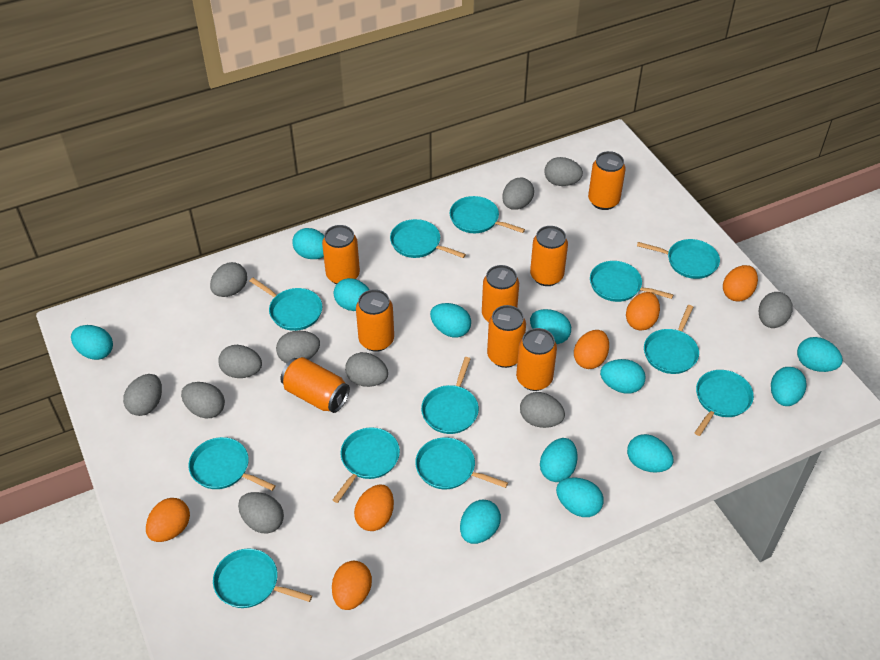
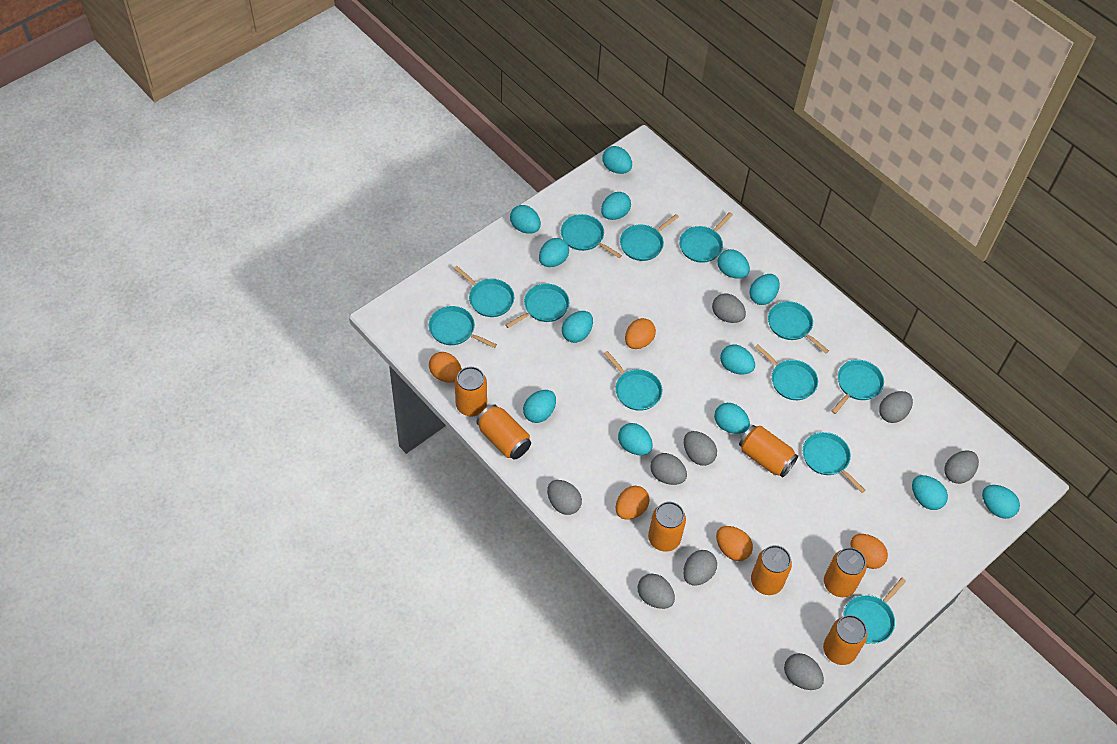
grey egg: [123,374,162,416] [181,382,225,418] [210,262,247,297] [218,345,262,378] [238,492,284,534] [276,331,320,363] [345,352,388,387] [502,178,534,210] [520,392,565,428] [544,157,583,186] [759,292,793,328] = 11 -> [547,480,582,515] [638,573,675,609] [650,453,687,485] [683,550,717,586] [684,431,717,466] [712,294,746,323] [784,653,824,690] [879,391,913,423] [944,451,979,484] = 9
orange can: [280,357,350,413] [322,225,360,284] [356,289,394,352] [482,265,519,323] [487,305,526,368] [516,328,557,391] [530,226,568,286] [588,151,626,210] = 8 -> [455,367,487,417] [476,405,531,460] [648,502,686,552] [739,425,798,477] [751,545,792,595] [823,615,867,665] [824,547,867,597] = 7
orange egg: [146,498,190,542] [332,561,372,610] [354,485,394,531] [574,330,609,369] [626,292,660,330] [723,265,758,302] = 6 -> [429,352,462,383] [616,486,650,520] [625,318,656,349] [716,526,753,561] [850,534,888,569] = 5
turquoise egg: [71,325,113,360] [292,228,324,259] [334,278,370,311] [430,303,471,338] [460,500,501,544] [530,309,571,344] [540,438,577,482] [556,477,604,517] [600,359,646,394] [627,434,674,473] [771,367,806,406] [797,337,843,372] = 12 -> [510,205,541,234] [523,390,556,423] [539,238,569,267] [562,311,593,343] [601,192,631,220] [602,146,632,174] [618,423,653,455] [714,403,750,434] [718,249,750,278] [720,345,755,375] [749,274,780,305] [912,475,948,510] [982,485,1020,519] = 13

